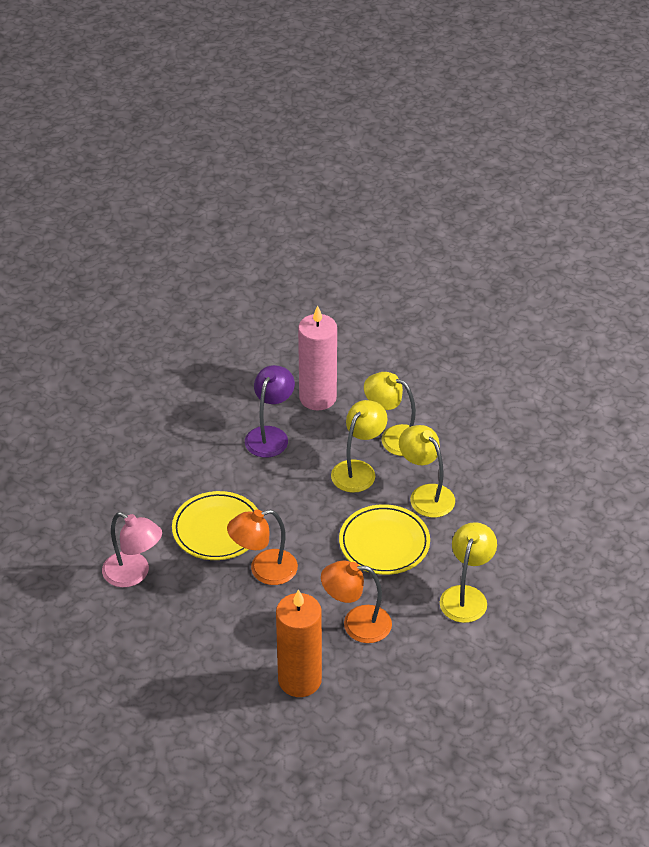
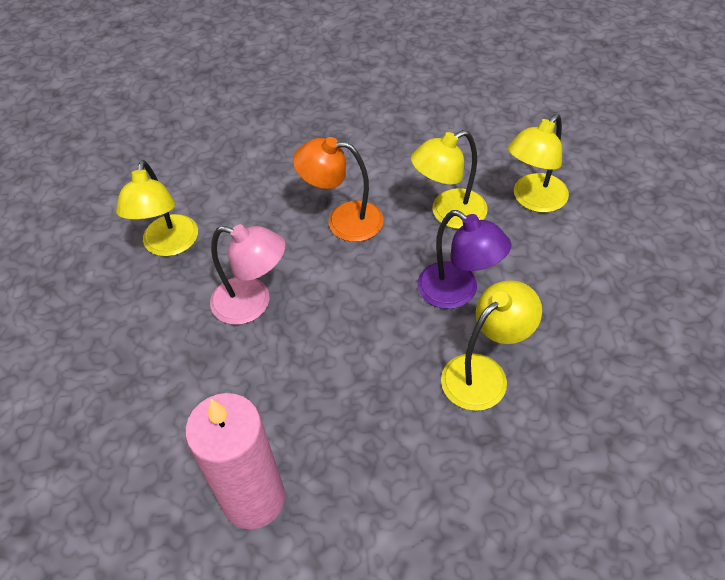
orange candle: [276,589,322,697] = 1 -> none = 0
orange lamp: [227,509,298,585] [321,561,392,643] = 2 -> [293,137,384,242] = 1
yellow plate: [172,491,258,560] [339,504,430,575] = 2 -> none = 0

